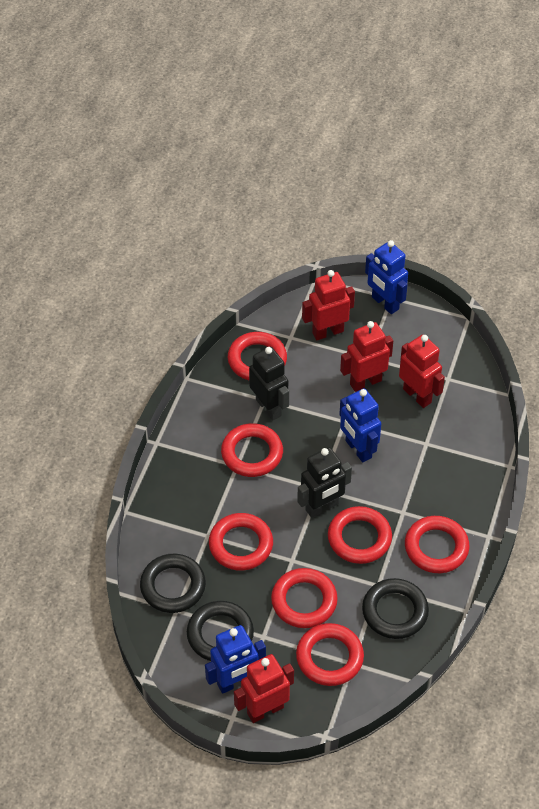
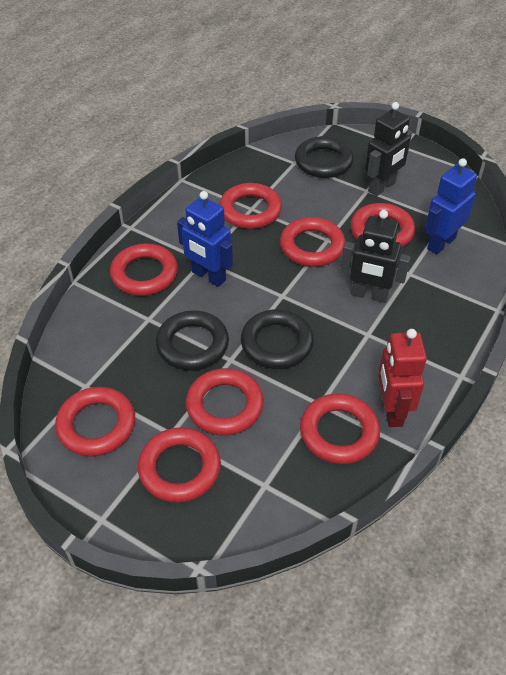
blue robot: [205,625,266,694] [339,388,381,462] [365,240,408,314] = 3 -> [177,191,233,287] [425,158,477,254] = 2
red ring: [209,513,273,571] [221,423,283,477] [228,332,287,380] [271,568,338,628] [296,623,364,686] [328,506,392,564] [405,516,469,573] = 7 -> [55,387,135,457] [110,244,178,296] [138,427,221,503] [186,368,264,436] [219,183,282,229] [280,217,345,267] [300,394,380,464] [350,203,415,248] = 8
red robot: [234,654,294,723] [302,270,355,340] [340,321,393,392] [399,335,445,408] = 4 -> [378,329,427,427] = 1

